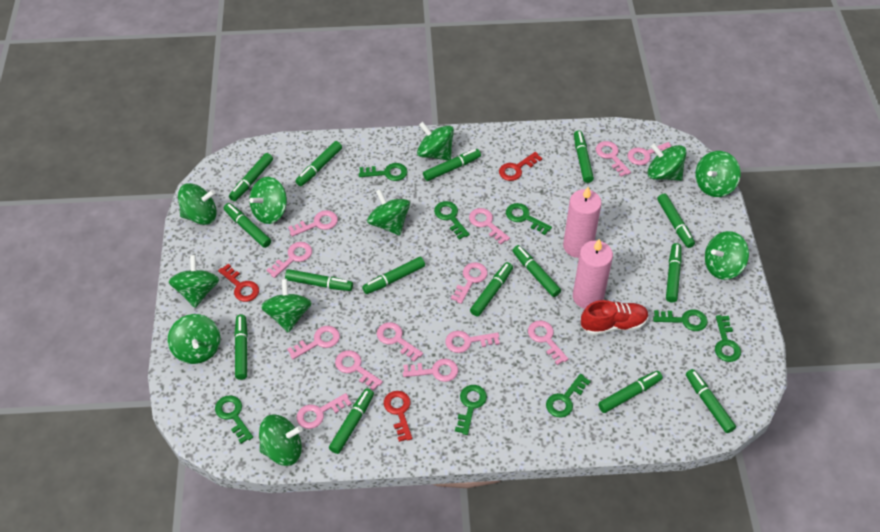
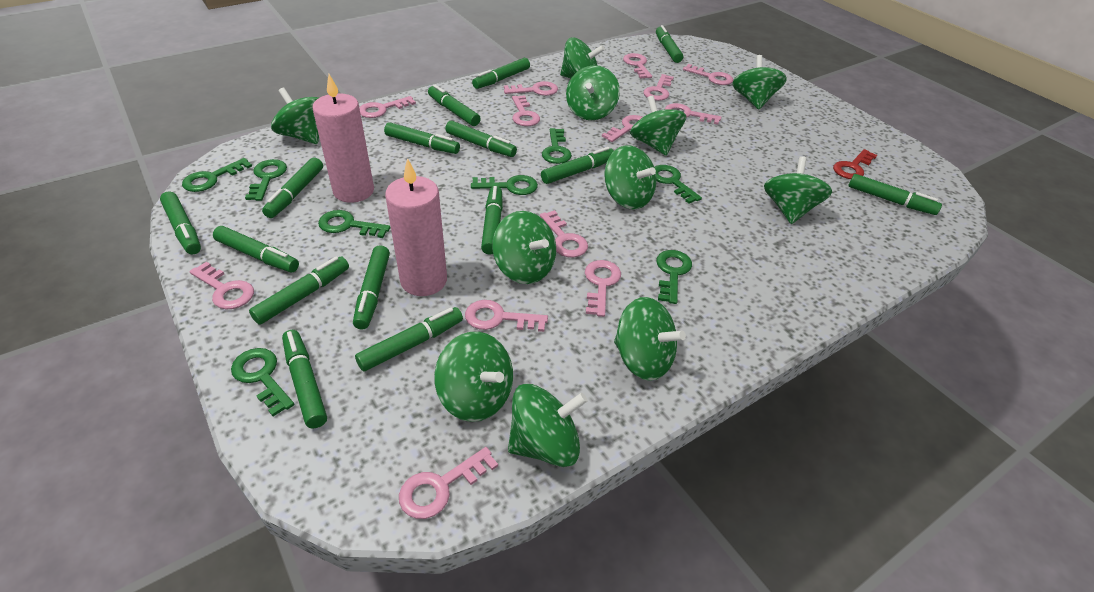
red key: [218,264,259,302] [384,391,412,442] [499,152,542,181] = 3 -> [833,149,877,179] = 1
red shoe: [581,300,649,335] = 1 -> none = 0

